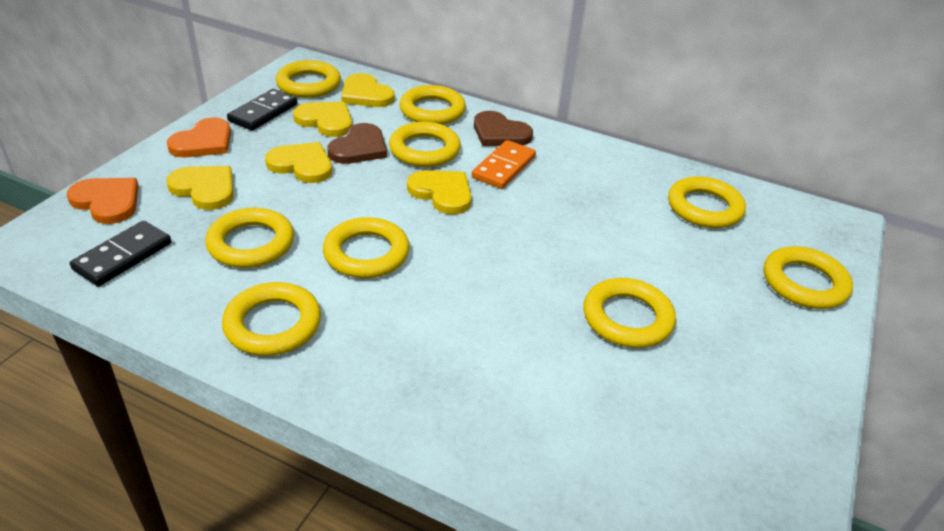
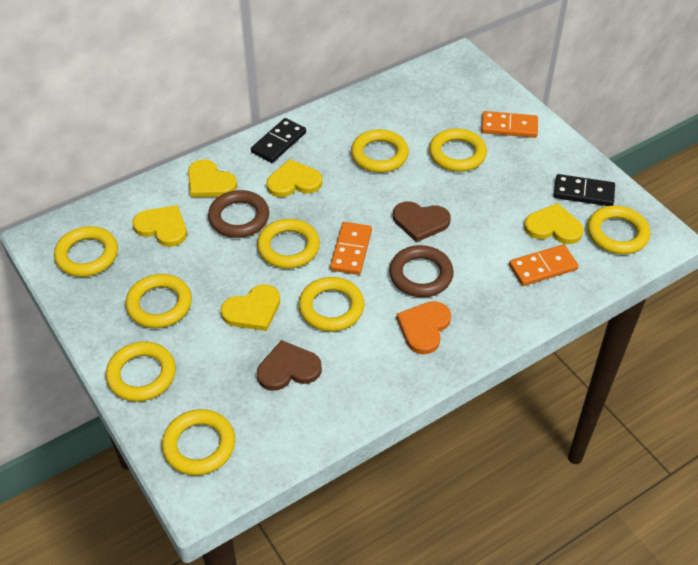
brown ring: none = 0 -> [208,190,269,238] [389,245,454,297] = 2
orange domino: [472,140,536,189] = 1 -> [330,222,372,275] [481,111,538,138] [509,244,579,286] = 3
orange heart: [67,178,139,224] [167,117,231,157] = 2 -> [396,301,451,354] = 1

